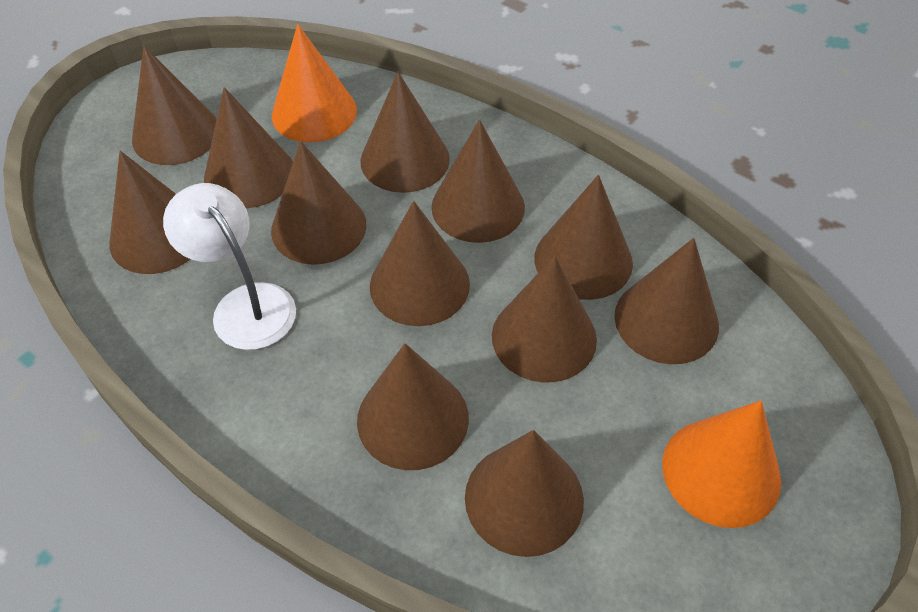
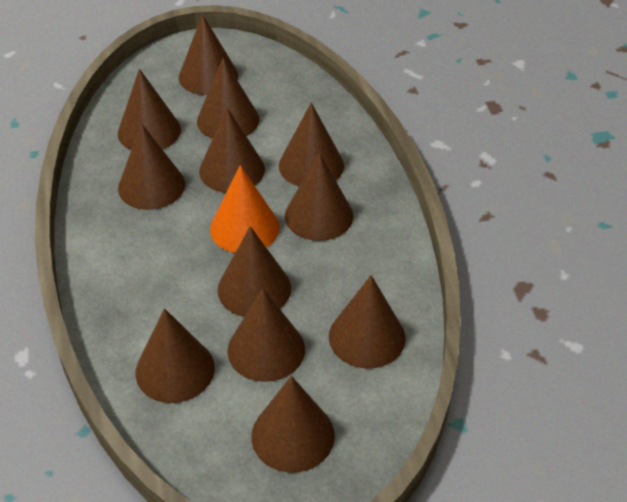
orange cone: [272,24,357,143] [662,401,781,528] = 2 -> [210,165,280,253] = 1
white lamp: [163,183,296,350] = 1 -> none = 0

